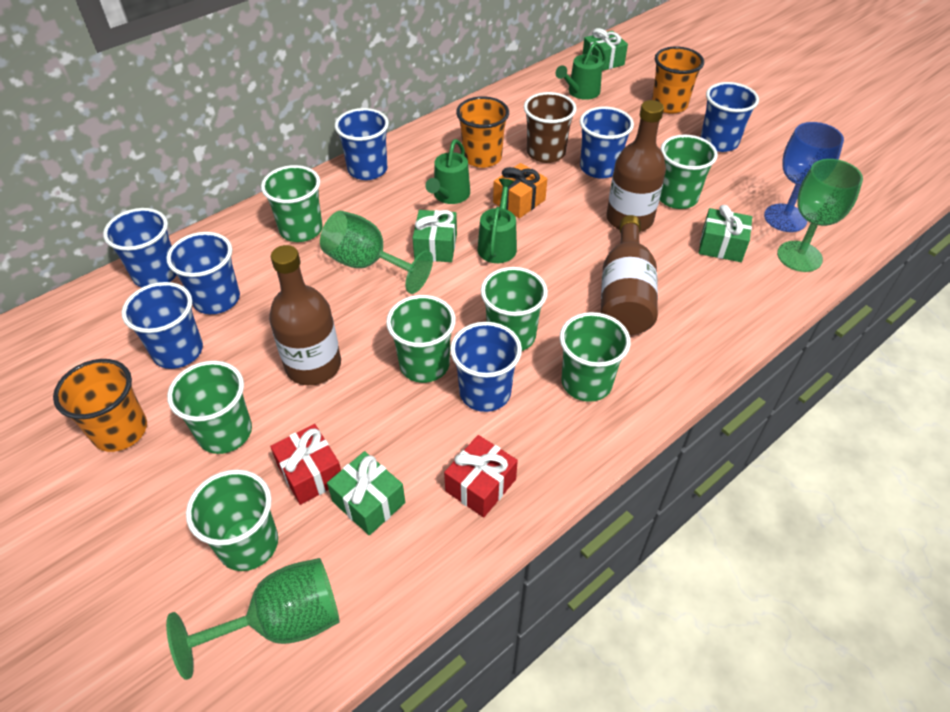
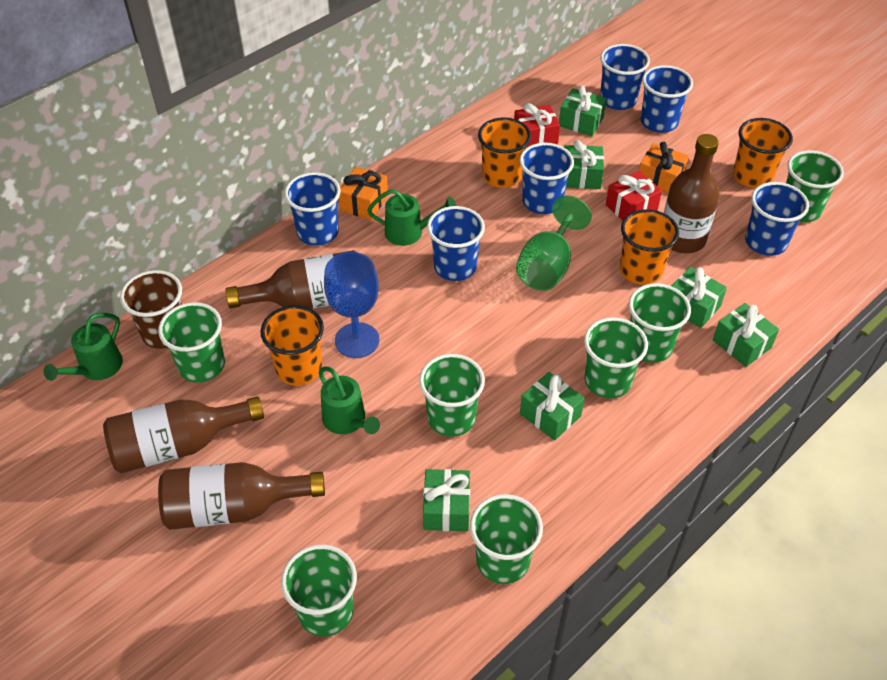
blue cup: [103,208,177,287] [122,282,203,369] [166,232,240,314] [335,108,389,180] [450,322,522,412] [580,107,634,179] [700,82,759,152] = 7 -> [284,172,341,246] [427,206,485,281] [520,143,574,214] [600,44,650,110] [641,65,693,133] [745,182,809,256] = 6
brown bottle: [269,245,341,385] [601,215,658,335] [606,100,666,232] = 3 -> [103,397,264,473] [158,462,325,530] [226,250,356,309] [664,134,720,253] = 4
green gift: [327,451,405,535] [413,210,457,262] [583,28,628,71] [699,205,752,262] = 4 -> [423,469,470,531] [520,372,585,441] [559,86,607,136] [564,140,604,189] [672,267,727,328] [713,303,779,367] = 6
green goblet: [166,558,340,680] [320,211,433,294] [777,159,863,272] = 3 -> [516,195,592,291] = 1
orange cup: [53,359,147,452] [456,96,509,168] [652,47,704,113] = 3 -> [260,305,324,386] [478,117,531,188] [620,209,679,285] [733,118,793,188] = 4
orange gift: [493,163,547,218] = 1 -> [339,167,388,220] [639,142,689,194] = 2

